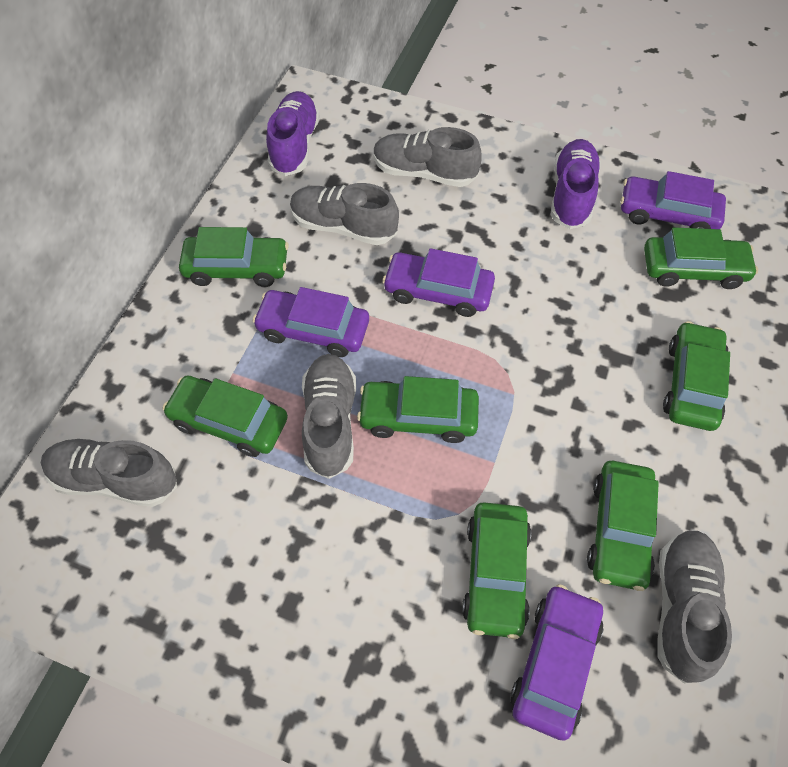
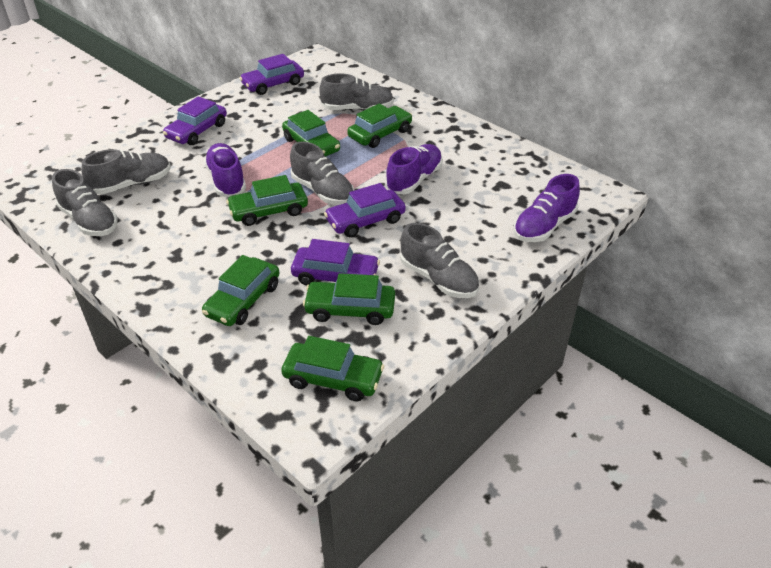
green car: [162,376,288,457] [179,227,289,287] [357,376,479,443] [462,502,531,639] [587,461,659,591] [644,227,758,289] [663,321,730,431] = 7 -> [202,255,279,326] [226,175,308,226] [281,336,384,402] [282,110,340,156] [303,273,395,325] [347,103,412,148] = 6
purple shoe: [266,91,320,176] [551,139,601,229] = 2 -> [204,143,246,197] [385,144,443,194] [513,174,580,242] = 3

